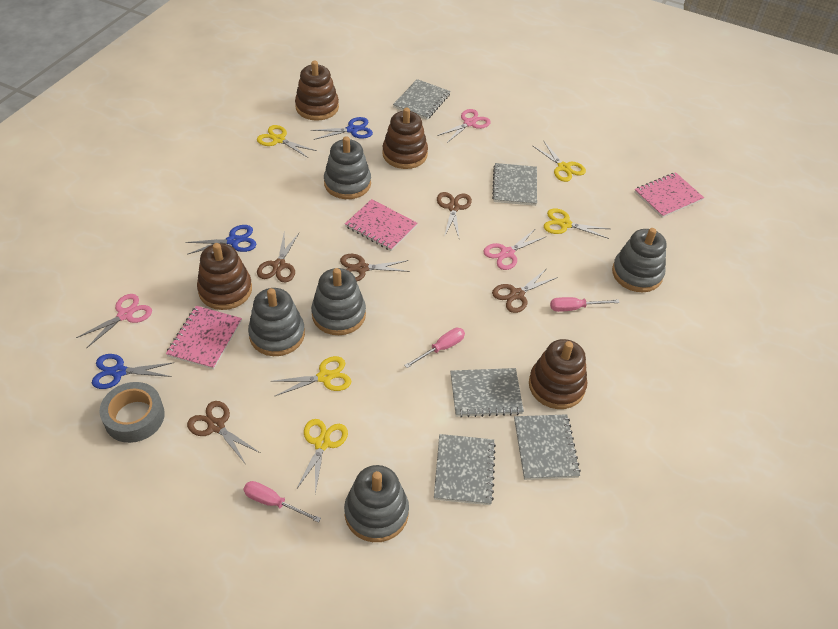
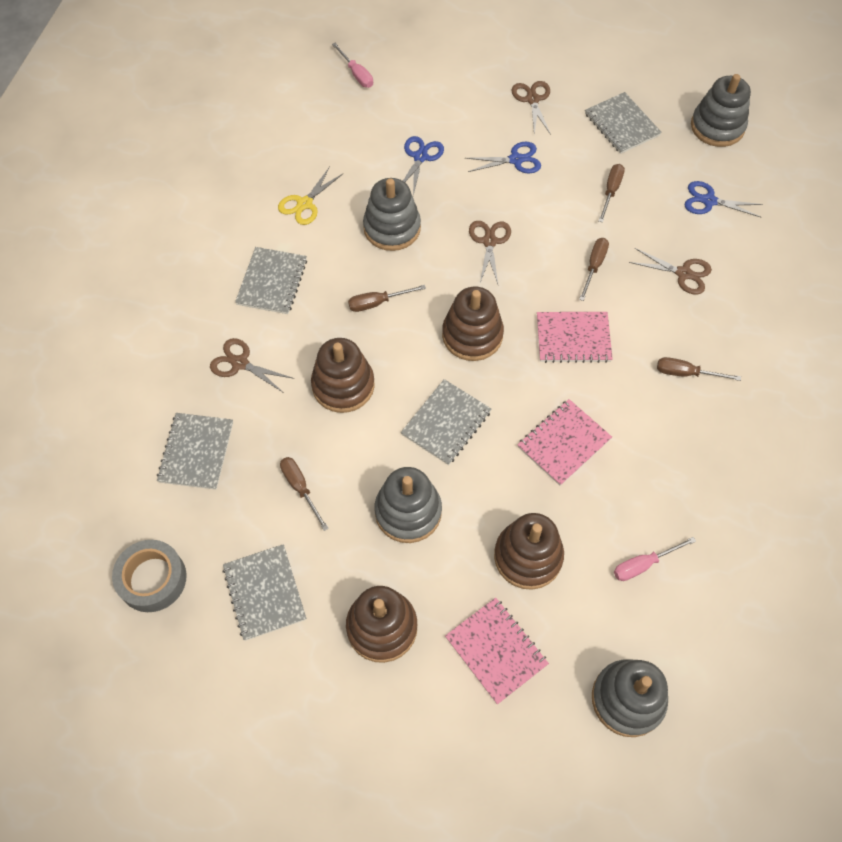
brown scissors: [187,401,260,463] [257,233,299,282] [340,254,410,281] [437,192,472,237] [492,268,558,313] = 5 -> [210,338,294,393] [469,221,511,284] [511,81,551,135] [629,248,712,295] = 4
brown screwdriver: none = 0 -> [280,457,329,531] [348,285,426,312] [579,238,609,301] [599,164,625,223] [657,357,741,381] = 5
grey stacking toy: [248,288,305,356] [311,268,366,335] [324,136,371,199] [344,465,409,542] [612,228,666,292] = 5 -> [363,178,421,251] [374,467,442,543] [592,659,668,737] [691,74,751,147] = 4
pink scissors: [76,294,152,349] [437,109,491,143] [483,228,545,270] = 3 -> none = 0
pink screwdriver: [243,481,321,523] [404,328,465,368] [550,297,620,312] = 3 -> [332,43,373,88] [614,537,696,581] = 2
yellow scissors: [257,125,317,158] [271,356,351,396] [296,419,348,494] [533,141,586,182] [544,208,610,239] = 5 -> [278,167,343,225] = 1

